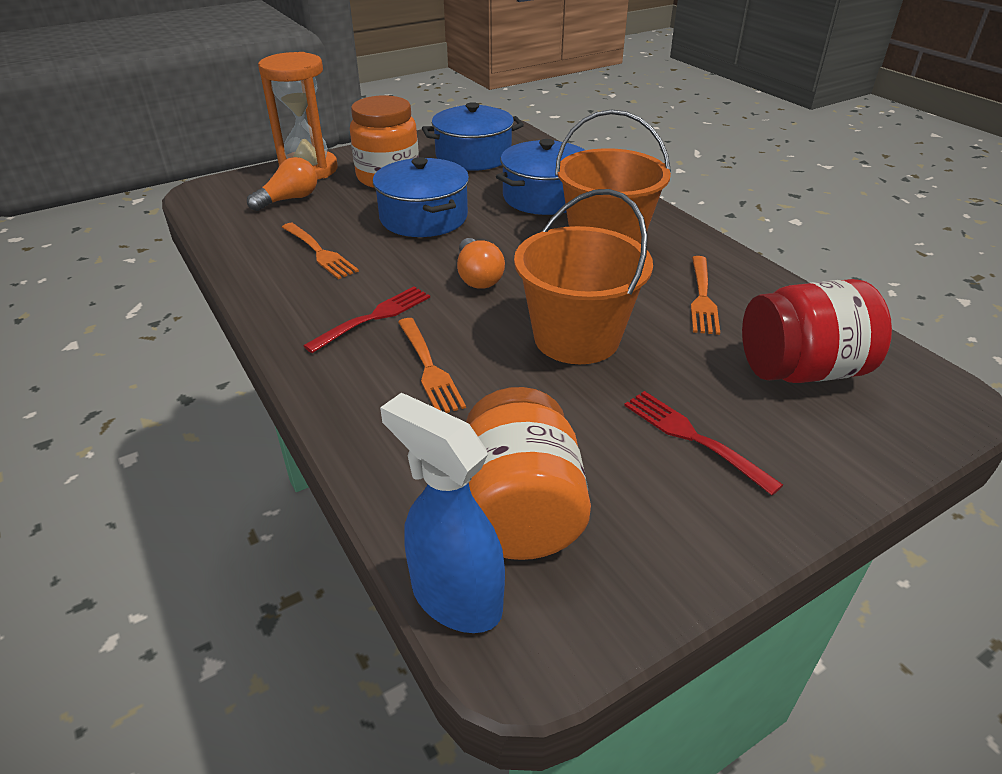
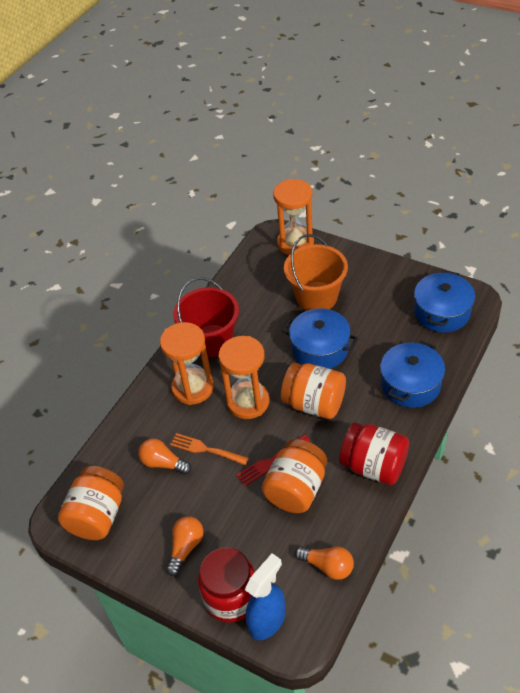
orange bucket: [514,189,653,364] [555,109,671,244] = 2 -> [284,234,348,311] = 1
orange fork: [282,223,359,279] [398,318,466,413] [691,256,720,335] = 3 -> [170,433,249,465] = 1
orange hourglass: [258,52,338,180] = 1 -> [160,322,214,405] [218,336,269,419] [273,179,314,255] = 3
orange jar: [350,95,419,188] [466,387,591,560] = 2 -> [58,466,124,540] [262,439,327,513] [281,363,346,419] = 3
orange light bulb: [247,157,317,211] [457,238,505,289] = 2 -> [138,438,191,475] [166,516,204,576] [295,546,354,580] = 3
red bucket: none = 0 -> [173,277,239,358] = 1
red fork: [303,287,430,353] [624,391,783,495] = 2 -> [236,434,310,486] = 1
red jar: [742,279,892,383] = 1 -> [198,547,255,622] [339,422,409,485] = 2

